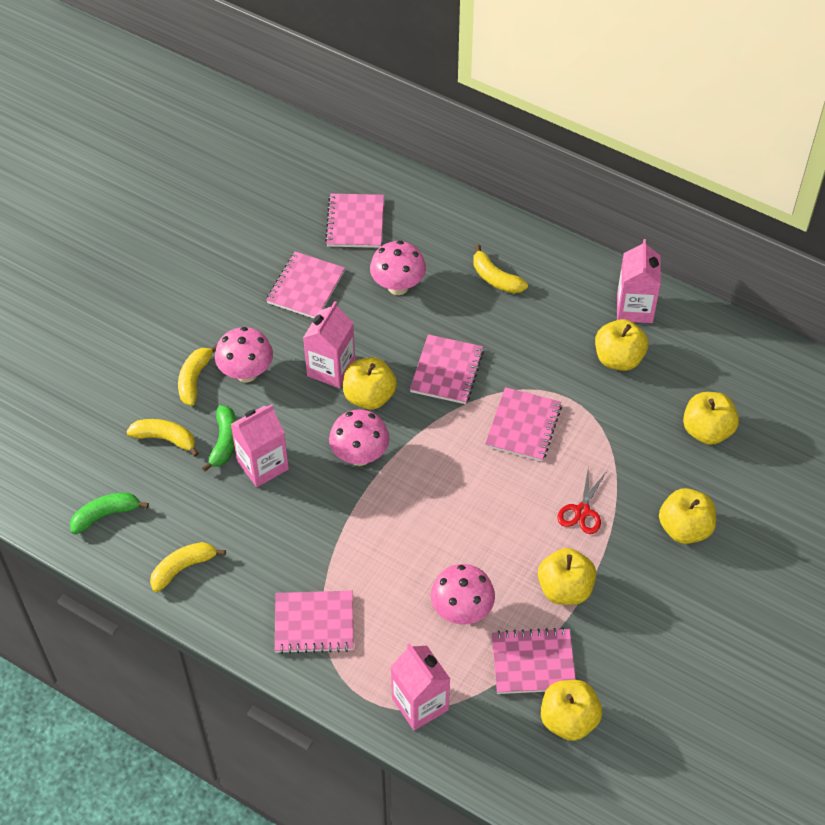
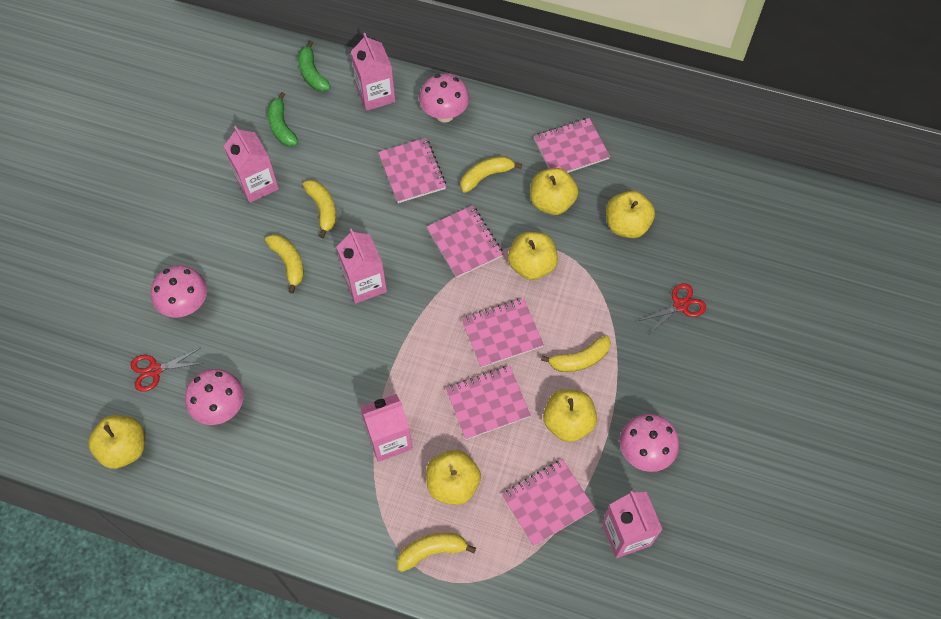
pink carton: [231,404,289,487] [303,301,355,388] [391,643,450,730] [617,239,661,323] = 4 -> [224,126,279,203] [336,229,387,304] [351,33,395,111] [360,394,413,462] [602,491,663,558] = 5
red scissors: [558,467,607,534] = 1 -> [130,348,204,392] [639,283,706,334] = 2
yellow banana: [126,419,199,457] [150,542,226,592] [178,345,217,406] [473,245,528,294] = 4 -> [265,234,304,294] [303,180,336,238] [397,533,476,572] [461,156,522,193] [541,335,611,372] = 5

